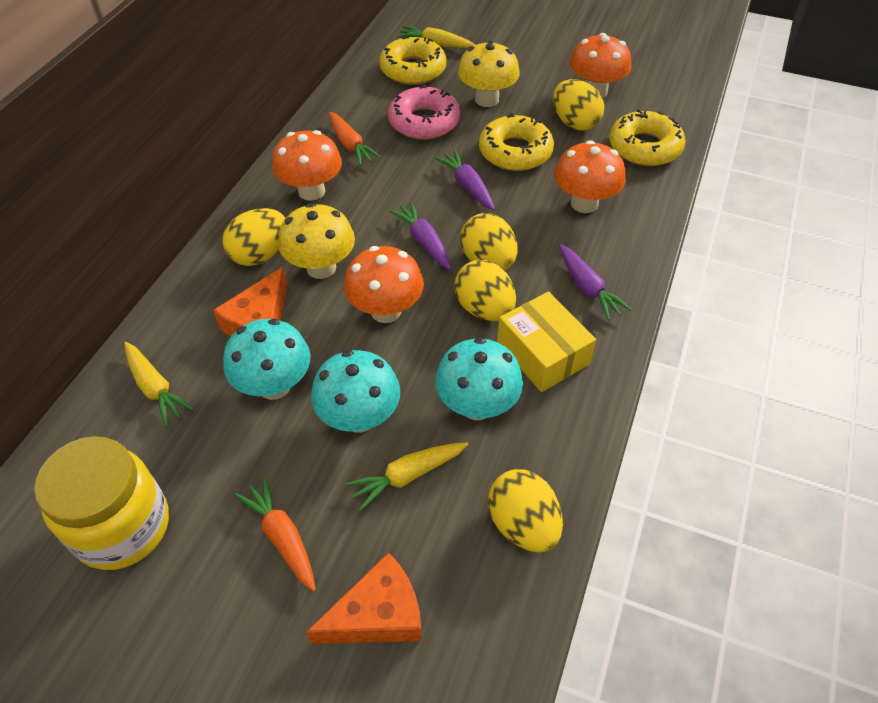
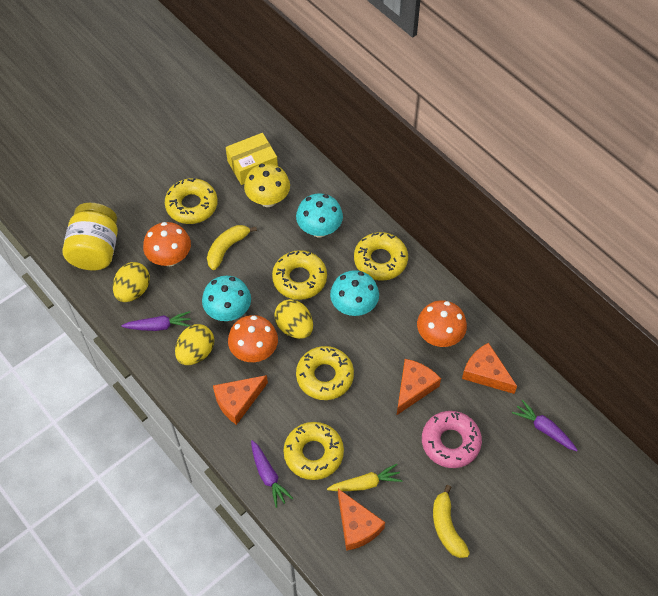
orange carrot: [234,476,316,592] [329,112,381,166] = 2 -> none = 0
orange cheese: [213,267,288,337] [306,552,422,644] = 2 -> [213,375,268,425] [338,489,385,551] [397,359,441,415] [462,343,517,394] = 4
orange mushroom: [272,130,342,201] [344,246,424,323] [555,140,626,213] [570,33,631,98] = 4 -> [143,222,191,266] [228,315,278,362] [417,300,467,347] = 3
yellow banana: none = 0 -> [207,225,257,270] [433,485,470,558] = 2
yellow carrot: [124,342,194,426] [346,442,468,511] [397,26,475,48] = 3 -> [327,463,402,491] = 1
yellow donut: [379,35,446,85] [479,113,554,171] [609,109,686,166] = 3 -> [165,178,218,224] [272,250,327,300] [283,422,344,480] [296,346,354,400] [354,232,408,281] = 5
yellow egg: [222,208,286,266] [455,260,516,321] [461,213,518,270] [488,469,563,552] [553,79,604,131] = 5 -> [113,262,150,302] [175,324,214,365] [274,299,313,339] = 3
yellow mushroom: [278,203,355,279] [458,40,520,107] = 2 -> [244,164,290,207] = 1

